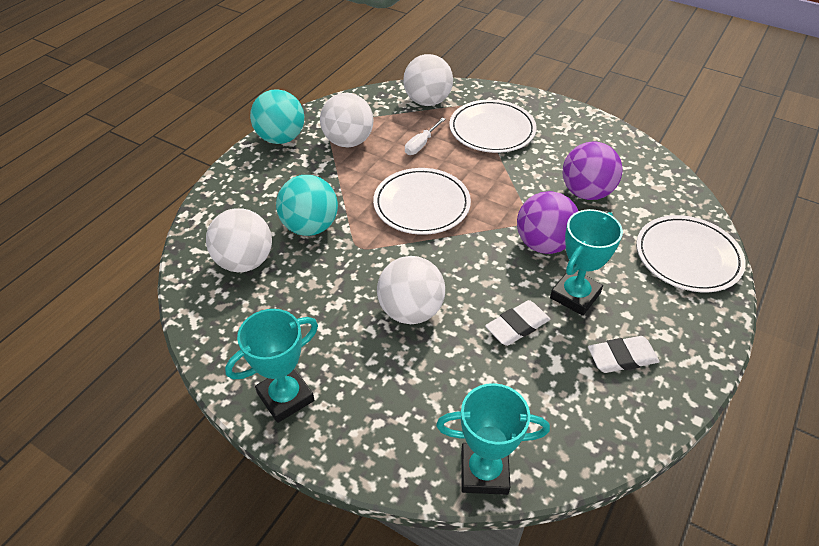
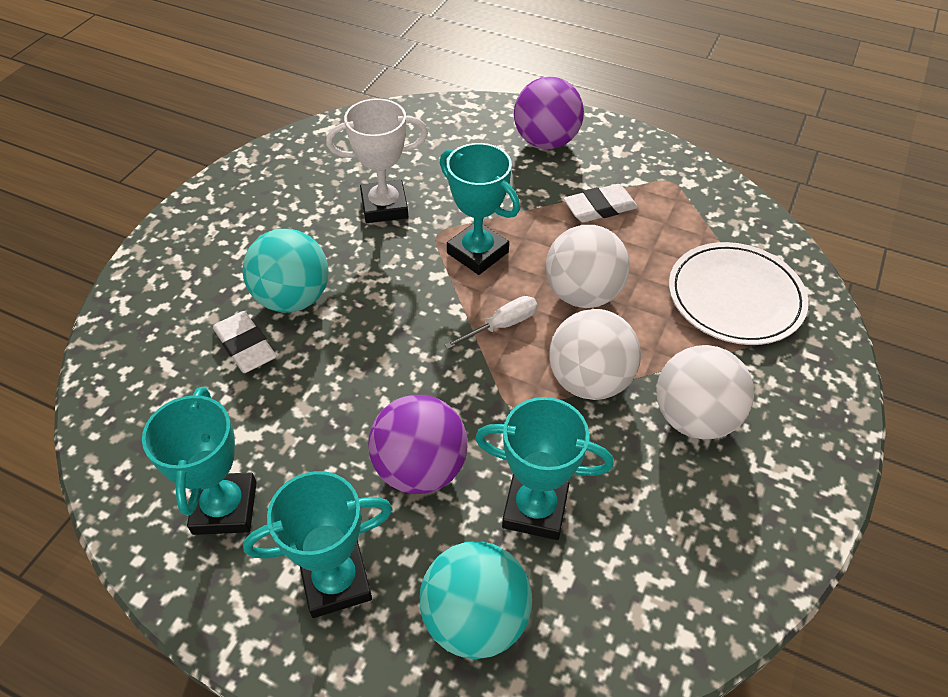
turquoise trophy: [225,309,318,423] [436,383,550,495] [550,209,623,316] = 3 -> [142,387,257,535] [243,471,393,618] [440,143,520,275] [475,397,614,540] = 4
white ball: [206,208,272,272] [320,93,374,147] [377,256,445,324] [403,54,453,106] = 4 -> [546,225,630,308] [549,309,641,400] [656,345,754,439] = 3
white plate: [373,168,471,235] [449,100,537,153] [636,215,746,292] = 3 -> [669,242,809,345] = 1
white trophy: none = 0 -> [326,98,428,223] = 1

